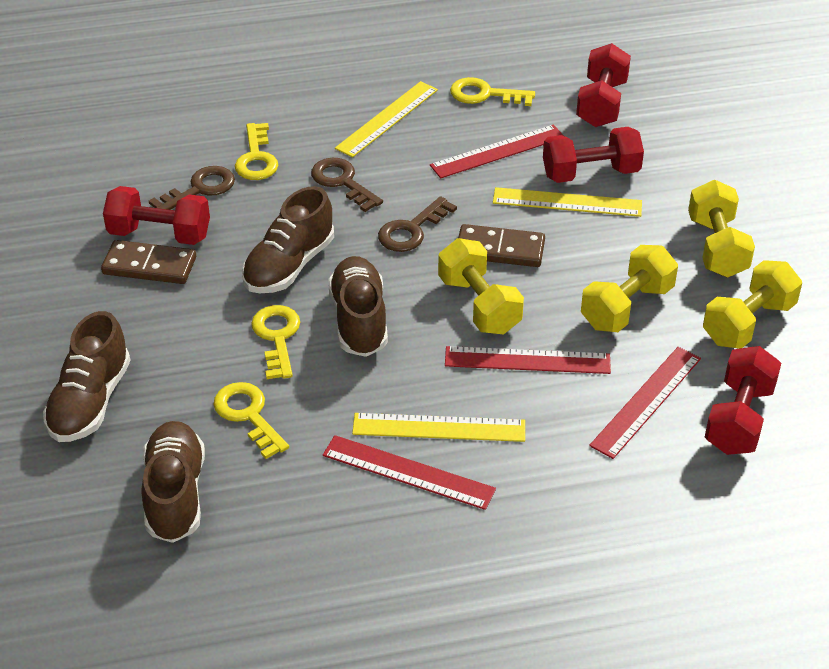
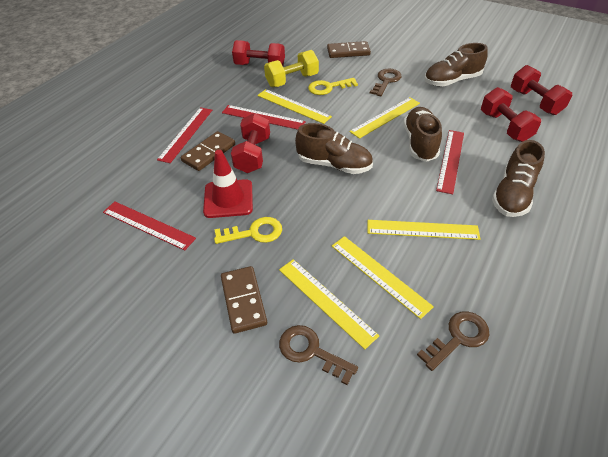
brown domino: [101,240,196,284] [458,224,545,267] = 2 -> [181,131,235,171] [221,266,267,334] [327,41,371,58] = 3
red traffic cone: none = 0 -> [203,150,253,218] = 1
yellow dumbbell: [438,238,524,335] [581,245,678,332] [688,180,755,277] [703,260,802,349] = 4 -> [264,50,319,87] = 1
yellow key: [213,382,289,459] [235,123,278,180] [251,305,300,379] [450,77,535,106] = 4 -> [214,217,282,244] [308,78,358,95] = 2
yellow ruler: [335,81,438,158] [352,413,525,442] [493,187,642,217] = 3 -> [257,89,332,124] [279,259,379,349] [332,236,434,319] [349,97,420,139] [367,220,480,240] = 5

